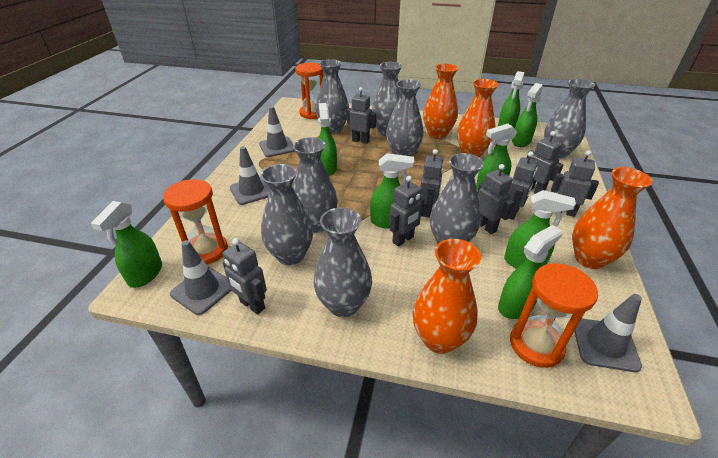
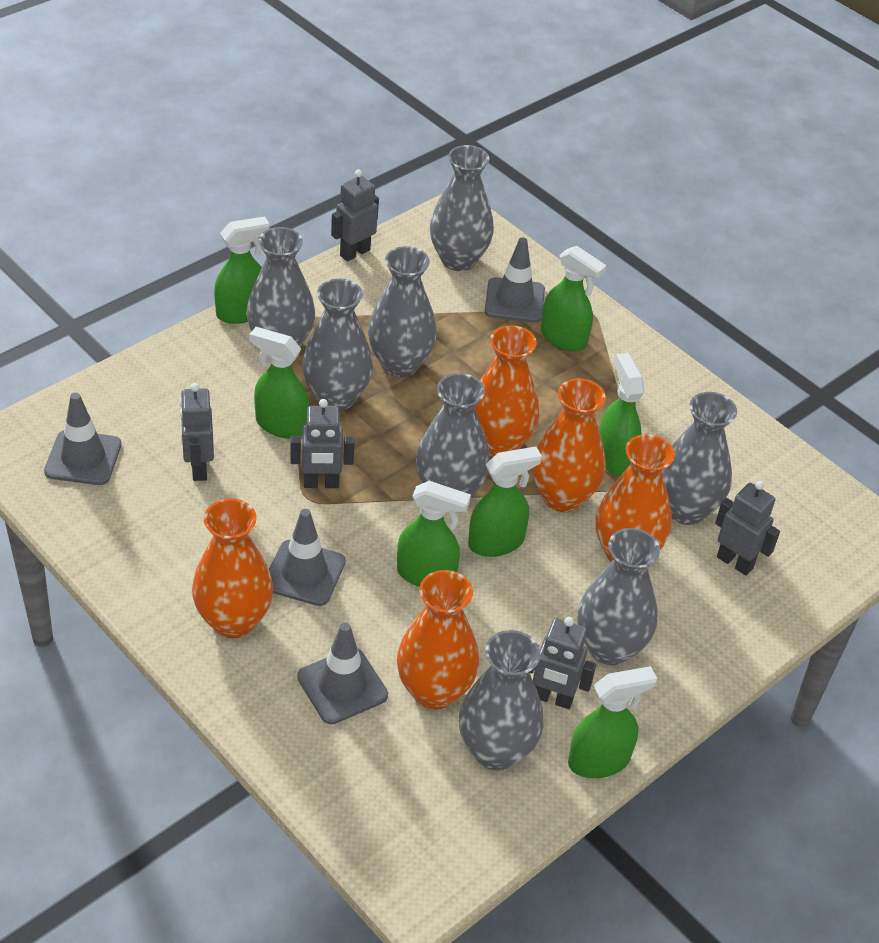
green spray bottle: [91,201,162,288] [318,103,337,176] [370,153,414,229] [476,124,517,190] [498,71,524,129] [498,225,563,319] [504,190,576,269] [512,83,543,147] = 8 -> [214,216,270,324] [249,327,309,439] [397,481,471,587] [468,447,542,557] [541,246,607,352] [568,666,657,778] [599,353,644,476] = 7
grey robot: [223,238,267,315] [347,87,376,144] [389,176,424,247] [420,149,444,218] [477,164,514,234] [508,151,538,220] [527,131,563,194] [551,150,599,217] = 8 -> [180,383,214,481] [290,399,355,488] [331,170,379,261] [529,617,596,709] [715,481,780,576] = 5
orange hourglass: [163,179,228,265] [295,63,323,119] [510,263,598,368] = 3 -> none = 0
orange vase: [412,239,481,354] [423,64,458,139] [457,79,499,157] [572,167,652,269] = 4 -> [192,499,273,638] [397,570,479,710] [475,325,539,457] [532,378,606,512] [596,434,675,562] = 5

